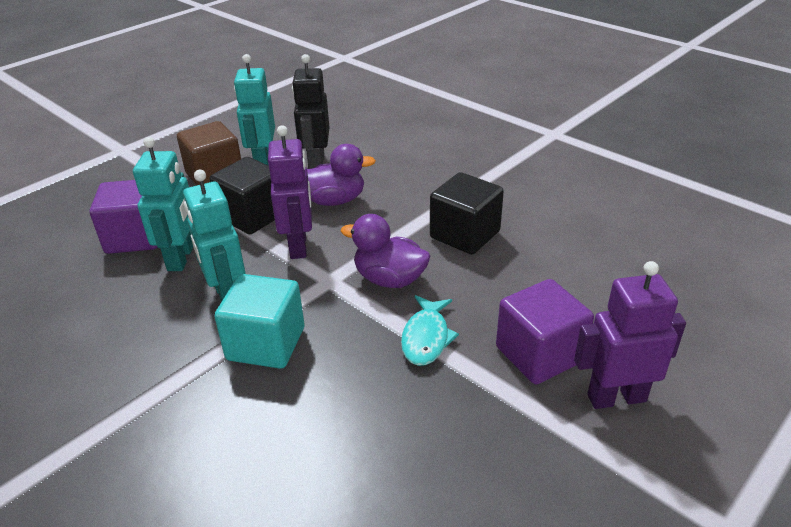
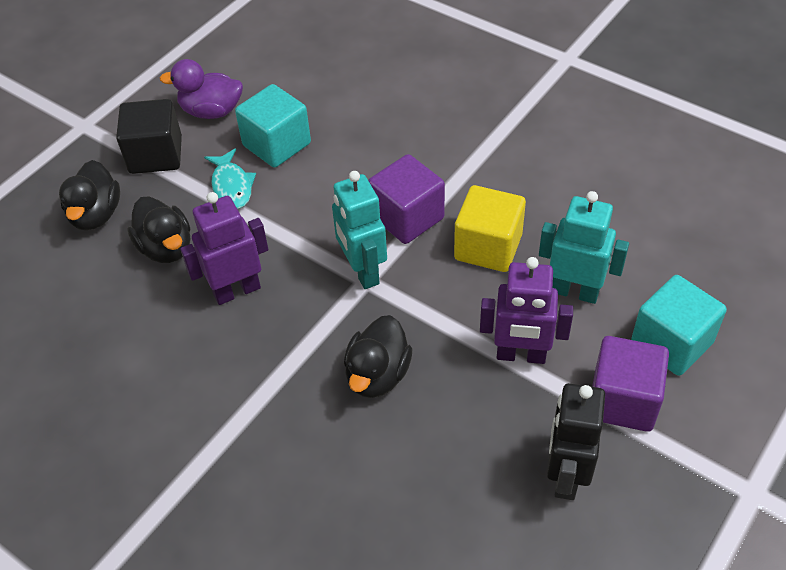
black cube: [209,157,275,234] [430,172,504,254] = 2 -> [116,99,182,174] = 1
black duck: none = 0 -> [59,160,120,230] [127,196,190,263] [344,315,412,398] = 3
brown cube: [177,121,241,186] = 1 -> none = 0
purple duck: [307,144,376,206] [341,214,430,288] = 2 -> [160,59,243,119] = 1
turquoise cube: [214,274,304,369] = 1 -> [235,84,311,168] [631,275,727,376] = 2
turquoise robot: [133,137,193,271] [183,170,245,302] [234,54,275,166] = 3 -> [332,171,387,289] [539,191,629,304] = 2
yellow cube: none = 0 -> [454,185,526,272] = 1

